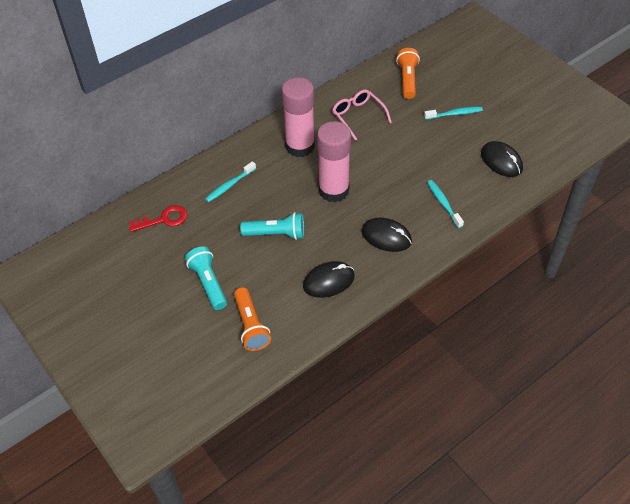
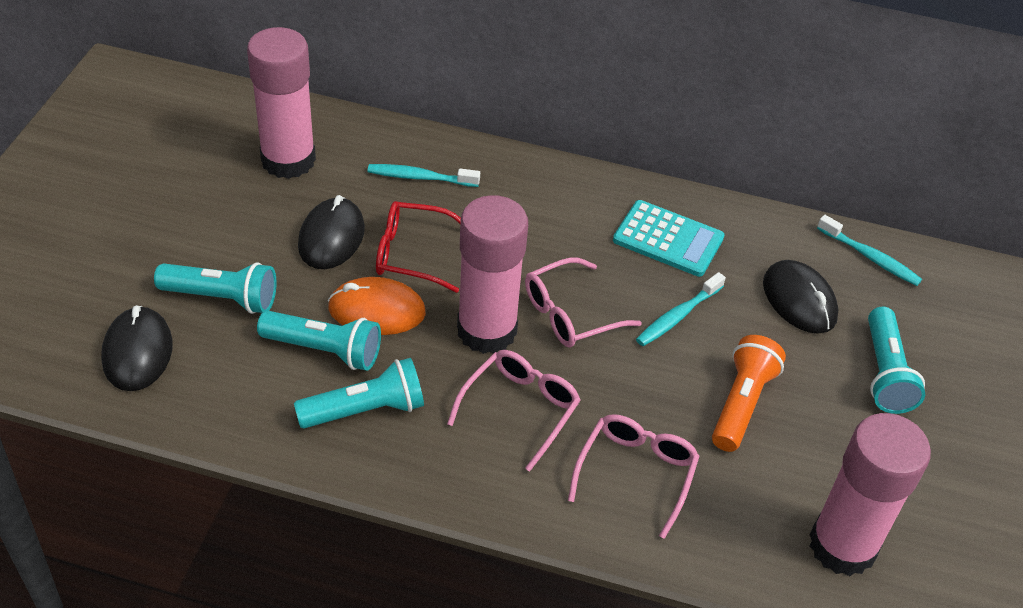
orange flashlight: [234,287,271,351] [396,48,420,99] = 2 -> [712,335,786,452] = 1
orange mouse: none = 0 -> [328,277,426,335] = 1
pink glasses: [332,90,392,141] = 1 -> [447,350,581,472] [525,257,642,347] [568,414,700,539] = 3
pink glue stick: [281,77,315,157] [317,121,351,203] = 2 -> [247,27,316,179] [457,195,528,354] [810,413,931,576] = 3
red glasses: none = 0 -> [376,201,461,293] = 1
red key: [129,205,187,232] = 1 -> none = 0
turquoise calculator: none = 0 -> [613,200,725,277] = 1
turquoise flashlight: [185,246,227,310] [240,212,304,240] = 2 -> [154,262,277,314] [257,311,381,371] [294,358,424,429] [868,307,925,414] = 4

